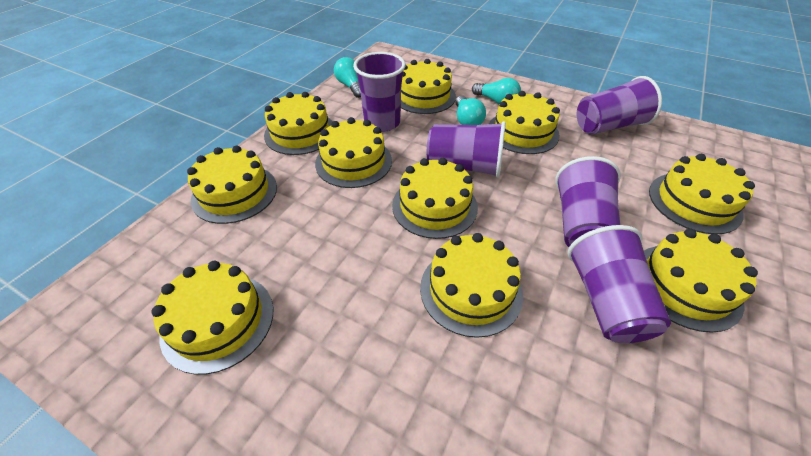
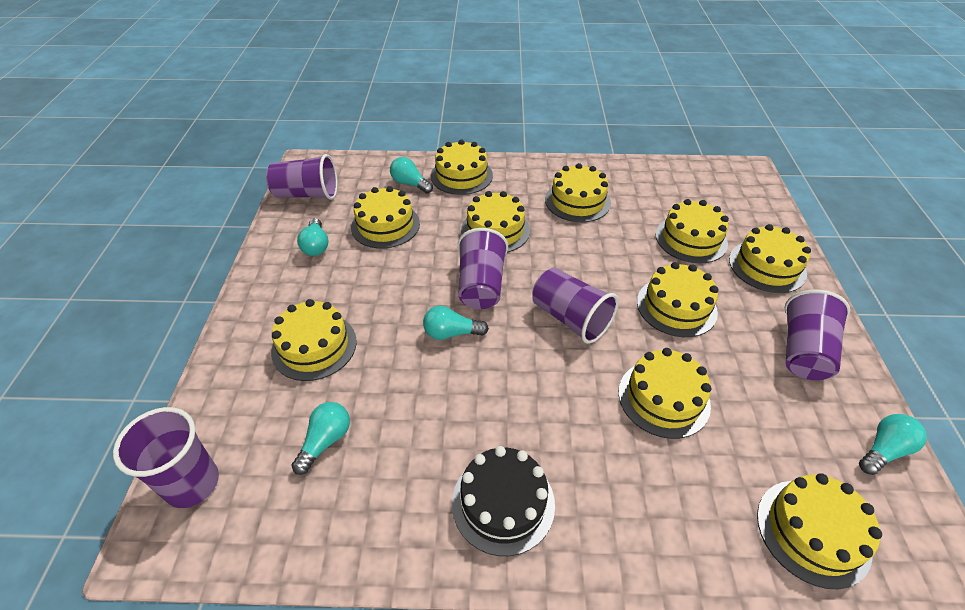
black cake: none = 0 -> [452,446,555,556] = 1
turquoise light bulb: [334,57,361,98] [456,96,486,125] [472,78,521,104] = 3 -> [291,402,350,475] [297,218,329,256] [390,157,433,193] [423,306,489,340] [859,414,927,475] = 5

